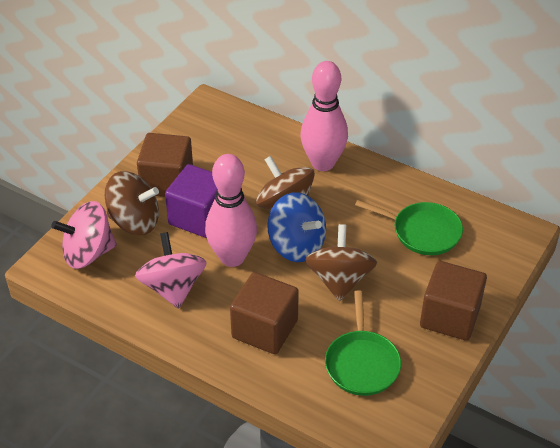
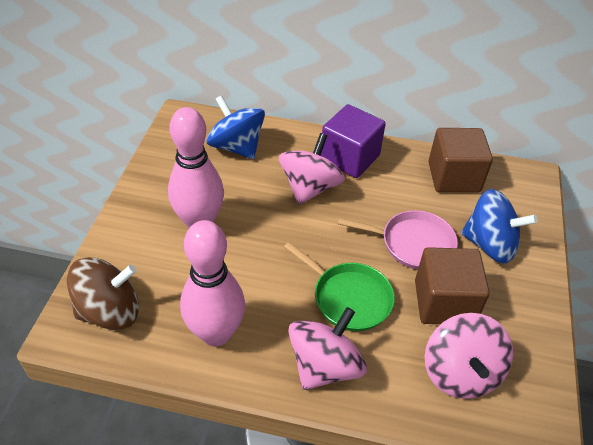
blue spinning top: [267,192,326,262] = 1 -> [206,95,265,159] [461,189,538,263] = 2
brown cube: [137,133,193,197] [230,272,299,354] [420,261,487,341] = 3 -> [415,247,489,324] [428,128,493,193] = 2
brown spinning top: [105,171,159,235] [256,156,315,210] [305,224,377,301] = 3 -> [67,257,139,330] = 1
green pan: [325,290,401,396] [355,200,463,255] = 2 -> [284,242,395,331] = 1
pink pan: none = 0 -> [338,210,458,270] = 1
pink spinning top: [51,201,117,269] [135,232,207,309] = 2 -> [279,133,345,205] [288,307,367,390] [425,313,513,399] = 3

